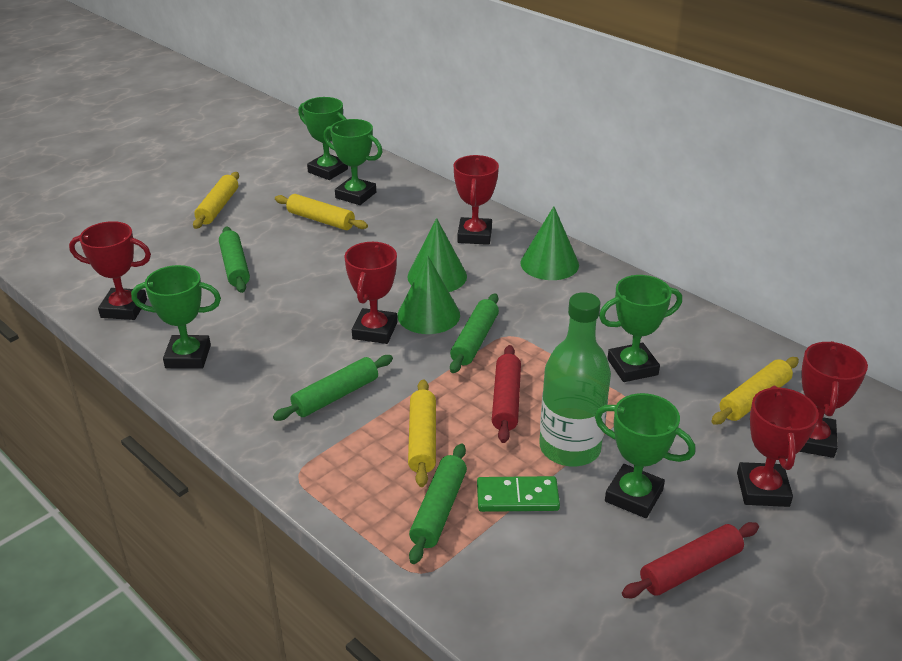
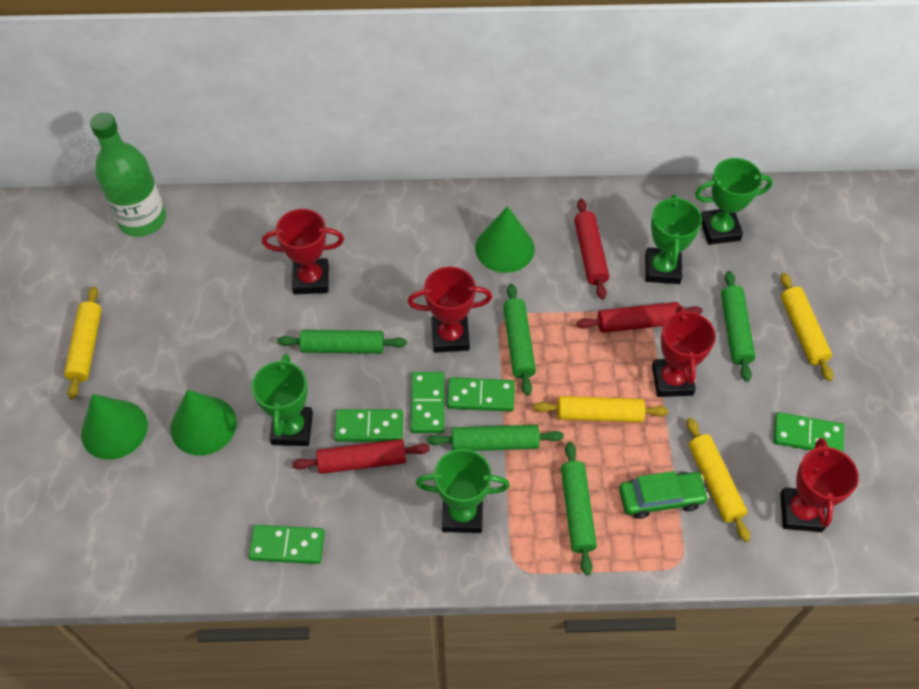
green car: none = 0 -> [619,471,709,519] = 1
green domino: [477,476,560,512] = 1 -> [249,525,325,564] [334,409,403,442] [410,372,444,433] [447,377,515,412] [774,412,844,452] = 5
green rolling pin: [219,226,250,293] [273,355,393,421] [409,443,467,564] [450,293,499,373] = 4 -> [277,330,407,354] [427,425,564,451] [503,284,536,396] [561,442,597,575] [721,271,755,382] = 5
green trophy: [131,265,221,369] [298,97,348,180] [323,119,383,205] [595,393,695,518] [599,275,682,382] = 5 -> [252,354,313,446] [416,449,510,533] [645,194,702,284] [695,158,773,245] = 4
red rolling pin: [492,345,521,443] [622,522,759,598] = 2 -> [292,439,430,474] [574,199,609,300] [576,302,702,333] = 3
red trophy: [69,221,151,320] [344,242,397,344] [454,155,499,245] [737,386,819,507] [799,341,868,458] = 5 -> [262,209,344,294] [408,267,492,353] [652,305,716,397] [780,438,859,532] = 4

